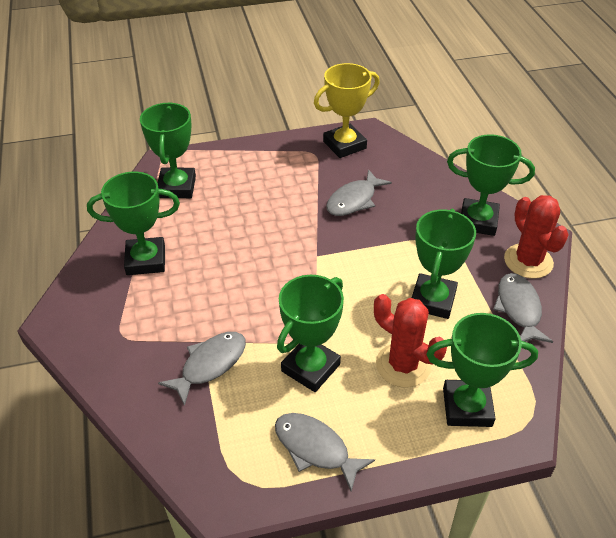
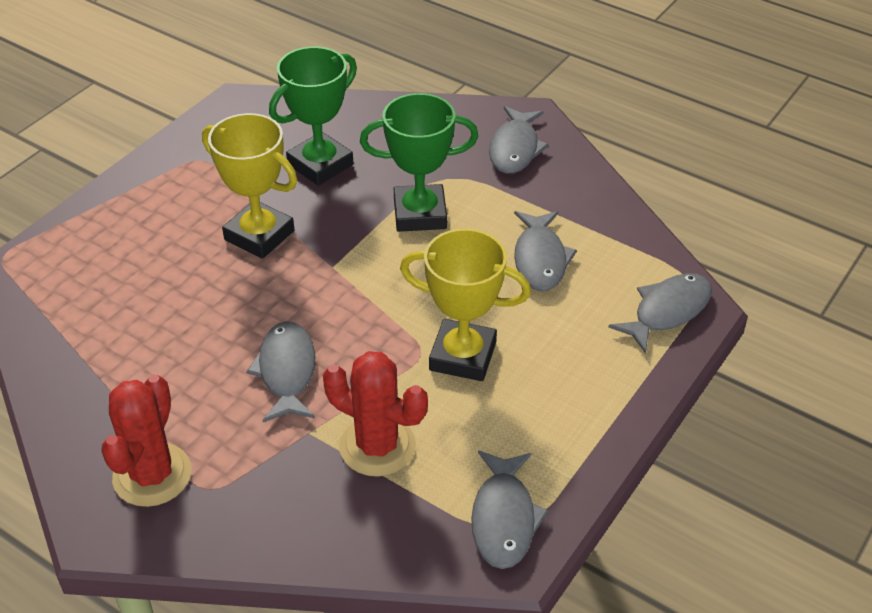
green trophy: [87,172,180,275] [140,102,196,198] [277,275,344,392] [412,209,476,319] [427,313,538,427] [447,134,535,236] = 6 -> [269,47,357,186] [360,93,479,232] = 2
grey fish: [158,332,246,406] [275,413,375,492] [326,169,392,216] [493,273,553,343] = 4 -> [246,321,316,422] [471,450,549,569] [489,106,549,174] [514,211,577,291] [608,273,712,354] = 5
yellow trophy: [314,63,380,158] = 1 -> [202,113,297,259] [400,228,531,381] = 2

